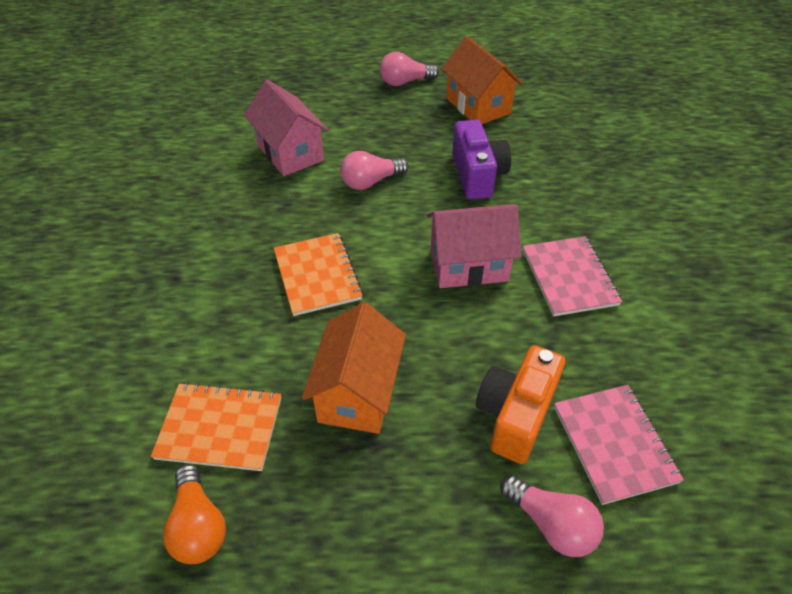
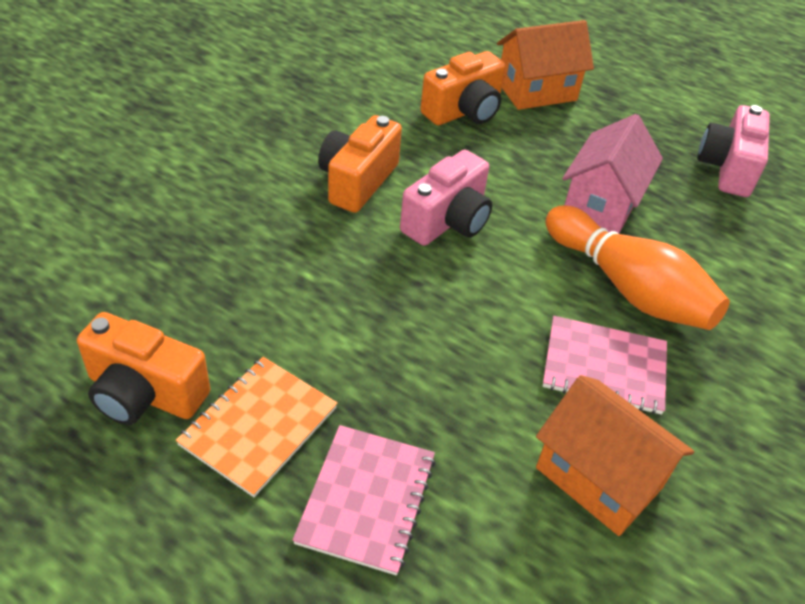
orange bowling pin: none = 0 -> [546,206,730,330] = 1
orange camera: [476,345,565,464] = 1 -> [77,312,210,425] [318,115,402,213] [420,51,506,125] = 3
orange light bulb: [163,464,226,564] = 1 -> none = 0
orange notebook: [151,382,281,471] [274,233,363,316] = 2 -> [176,357,338,497] = 1
pink camera: none = 0 -> [400,150,492,246] [698,105,770,197] = 2
pink house: [244,80,328,176] [427,204,521,288] = 2 -> [562,114,663,234] = 1
pink light bulb: [341,151,409,190] [380,52,439,86] [500,475,604,557] = 3 -> none = 0
purple camera: [452,120,511,200] = 1 -> none = 0

